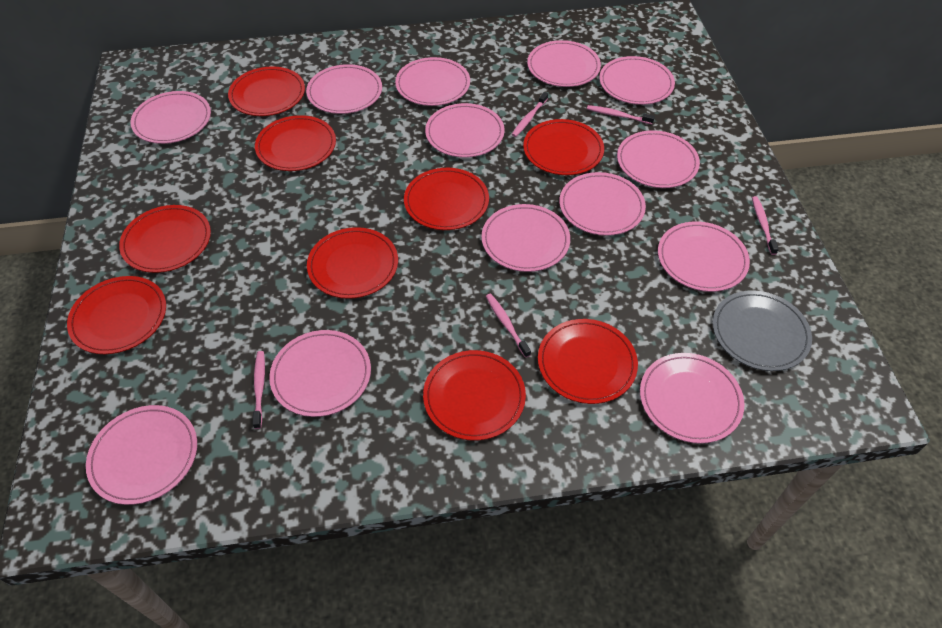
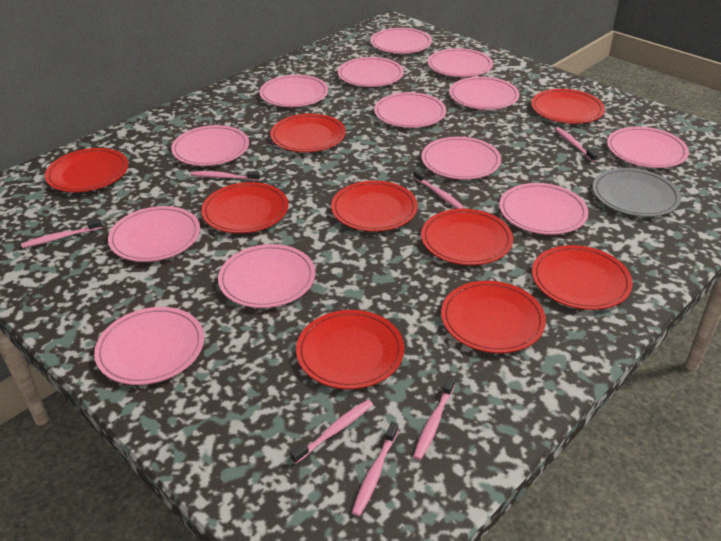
pink toothbrush: [253,351,265,429] [486,294,531,358] [512,92,548,137] [587,105,655,124] [752,196,779,255] = 5 -> [21,219,102,248] [191,171,260,181] [290,400,373,464] [352,422,398,516] [413,170,464,209] [413,376,455,460] [555,127,597,162] = 7

